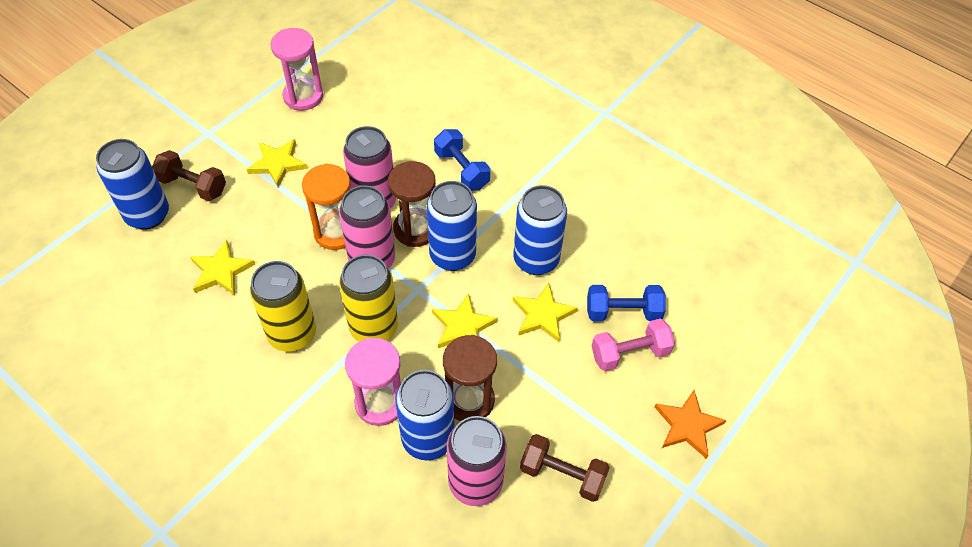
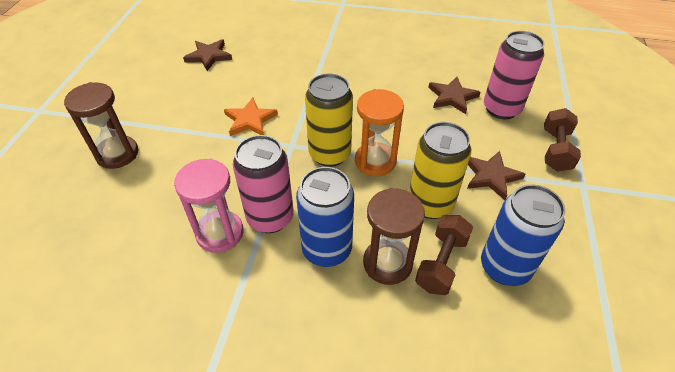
blue can: [96,139,169,230] [395,370,454,460] [427,181,477,271] [513,185,567,275] = 4 -> [296,167,354,267] [481,184,565,286] = 2
blue dumbbell: [434,129,490,191] [587,285,666,321] = 2 -> none = 0
brown star: none = 0 -> [183,39,232,71] [428,77,481,114] [467,151,525,200] = 3
pink can: [339,185,395,268] [343,126,396,208] [447,416,507,506] = 3 -> [233,135,294,233] [484,31,545,119] = 2
pink dumbbell: [592,318,675,371] = 1 -> none = 0
pink hourglass: [270,28,323,111] [345,338,401,426] = 2 -> [174,159,244,253] = 1
yellow star: [190,240,255,295] [247,139,308,187] [432,293,498,348] [513,283,578,342] = 4 -> none = 0

